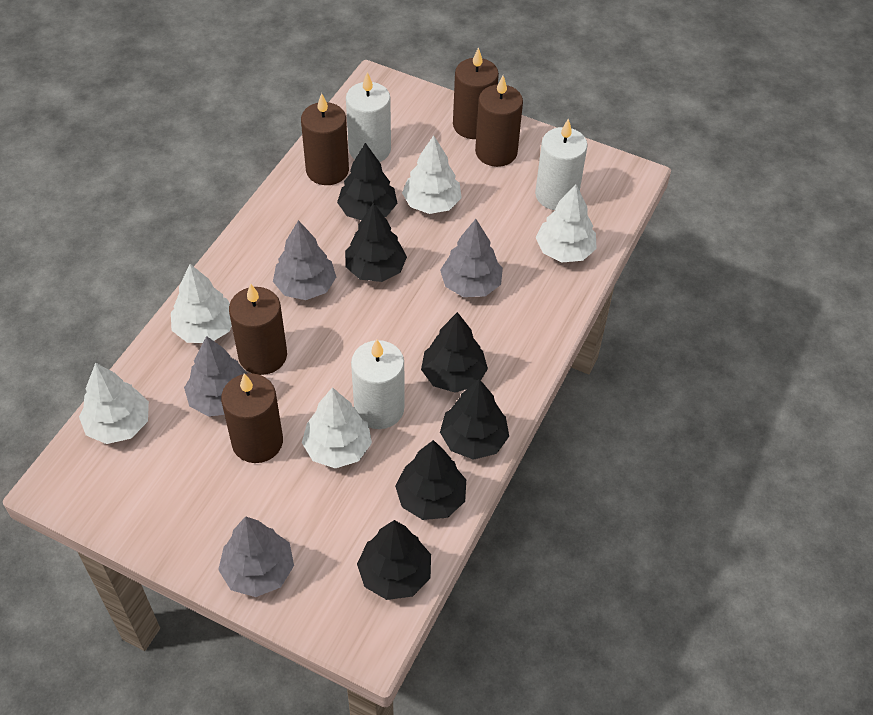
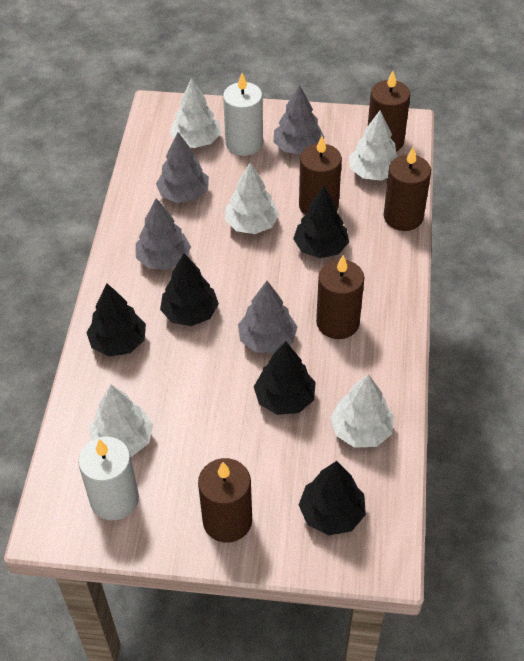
black tree: [337,143,397,220] [345,202,407,282] [357,520,431,600] [395,440,466,520] [421,312,488,393] [440,379,509,460] = 6 -> [86,284,146,357] [160,253,219,326] [254,341,316,415] [293,186,349,258] [299,461,366,535] = 5
white candle: [346,72,391,162] [351,339,404,429] [535,118,588,210] = 3 -> [78,437,139,520] [223,73,263,156] = 2

